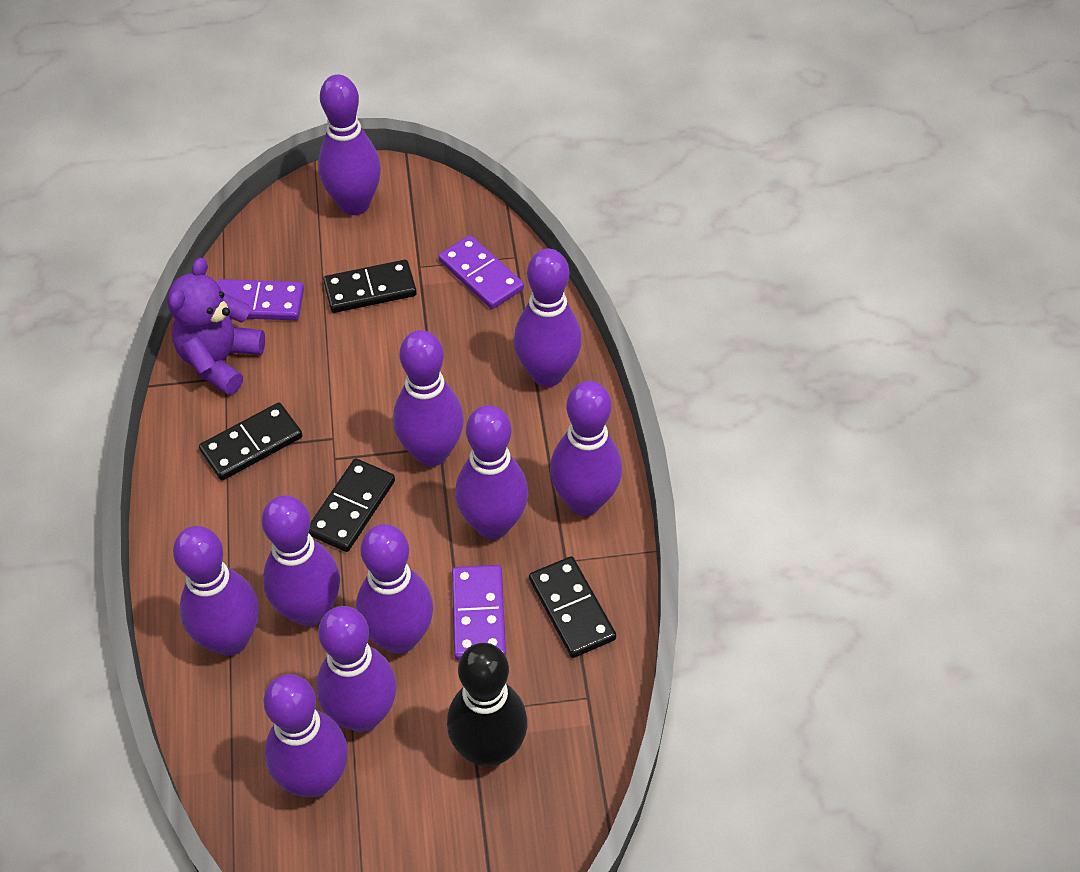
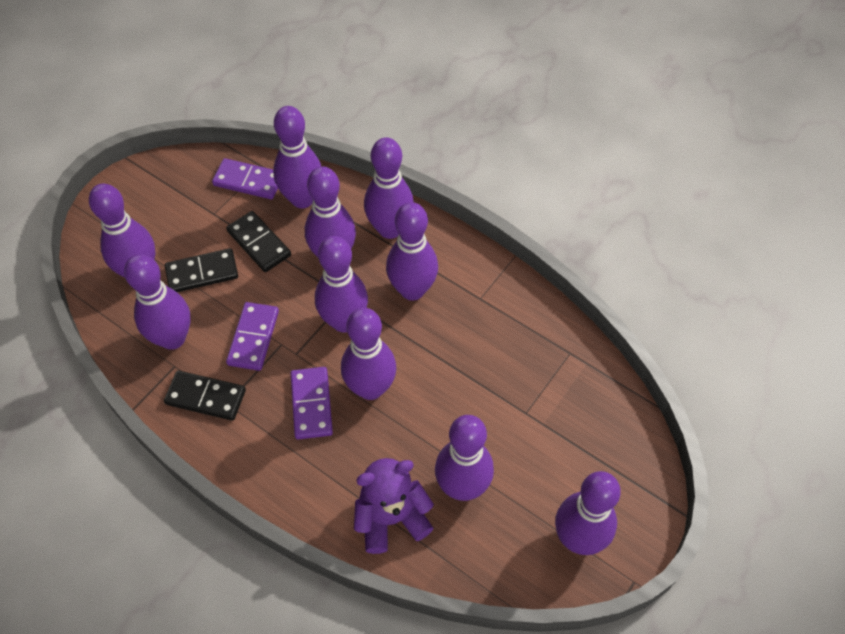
black bowling pin: [447,643,528,767] = 1 -> none = 0
black domino: [199,402,302,481] [309,458,395,552] [323,260,417,313] [529,556,616,658] = 4 -> [164,371,246,421] [165,248,238,292] [226,211,291,272] = 3

